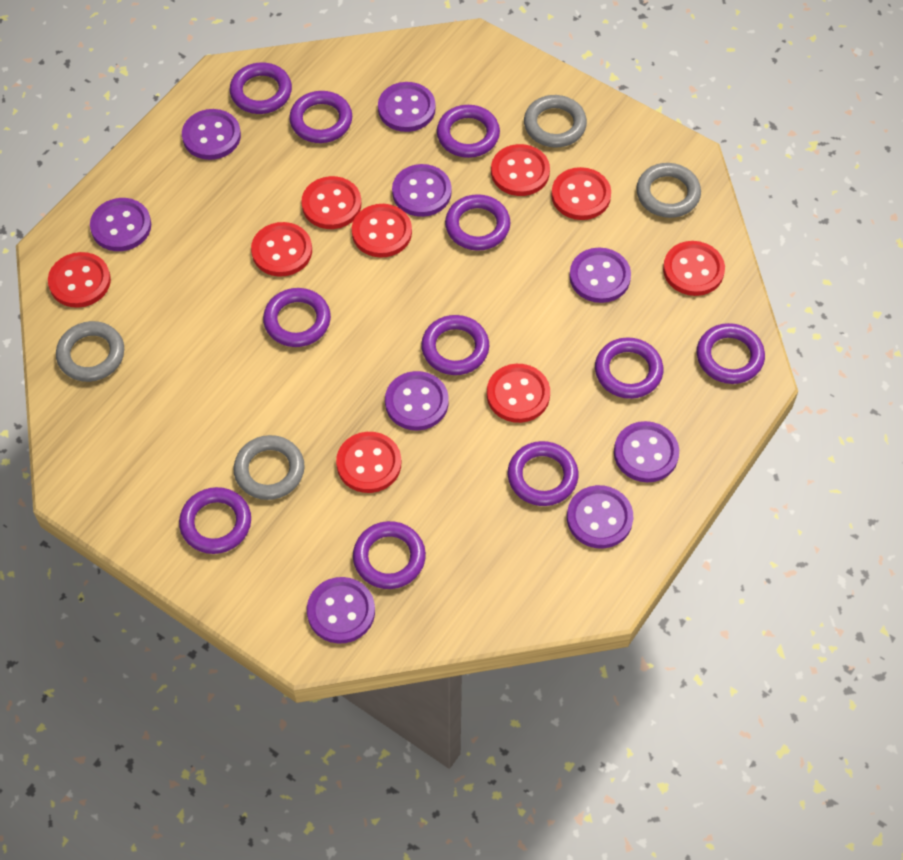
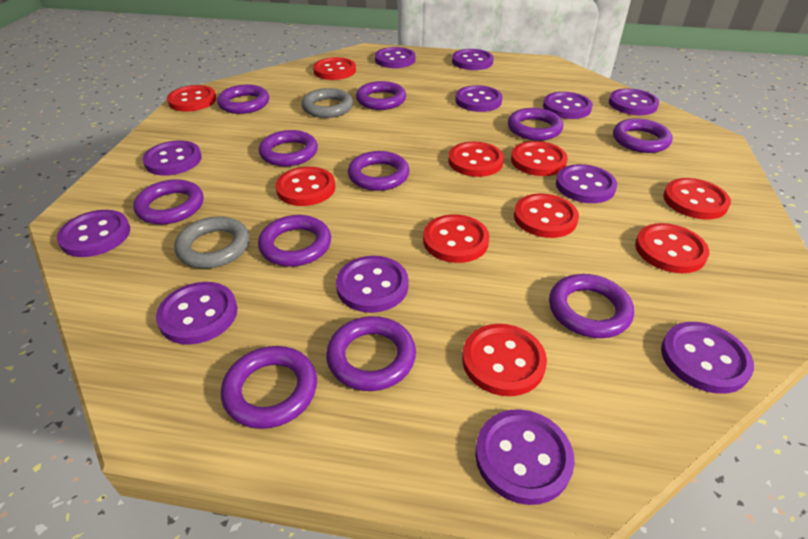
grey ring: [56,321,124,382] [234,435,304,500] [524,95,587,147] [636,163,701,218] = 4 -> [174,216,250,268] [301,88,353,118] = 2
purple button: [90,198,151,251] [182,109,241,160] [307,577,375,644] [378,82,436,132] [385,371,449,431] [392,164,452,217] [567,485,633,549] [569,247,631,303] [614,421,679,482] = 9 -> [57,210,130,257] [142,140,202,175] [156,282,237,345] [336,256,409,313] [375,47,416,68] [452,49,493,70] [455,85,503,112] [475,409,575,505] [543,92,593,119] [556,164,617,203] [609,88,659,115] [661,322,754,394] = 12
red button: [48,252,111,308] [251,222,312,276] [301,176,361,229] [336,432,401,493] [352,204,412,258] [487,364,550,423] [491,144,550,196] [551,167,611,220] [663,241,725,296] = 9 -> [167,85,216,112] [275,167,335,206] [313,57,356,80] [423,214,490,263] [448,142,504,177] [462,324,547,396] [511,141,568,176] [514,193,579,238] [635,223,709,273] [663,178,731,220] = 10

